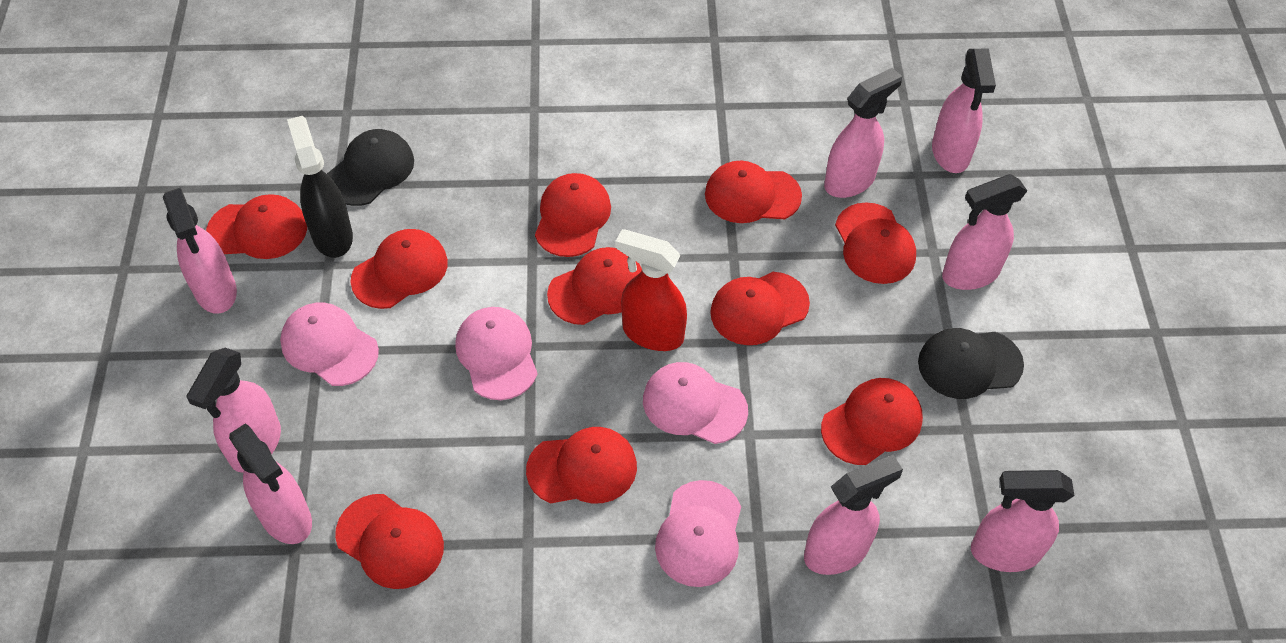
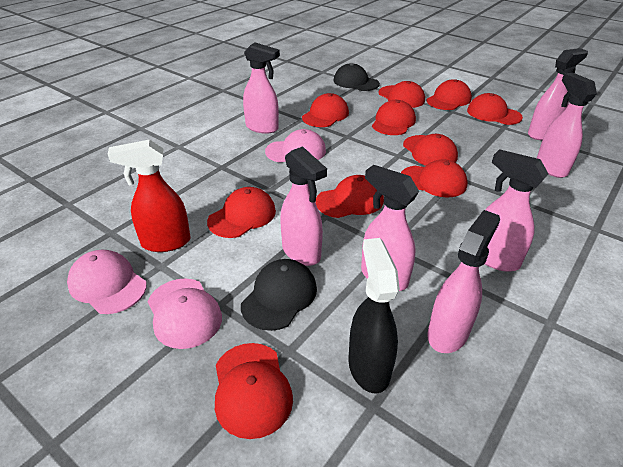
pink cap: [280,303,379,386] [455,307,537,400] [643,362,748,444] [655,480,741,587] = 4 -> [67,250,147,314] [148,278,222,349] [265,129,326,162] = 3
pink spray bottle: [163,187,237,314] [187,348,281,473] [229,423,312,544] [804,455,903,575] [824,68,902,198] [932,49,996,173] [942,174,1027,290] [971,470,1074,572] = 8 -> [243,42,280,134] [280,146,327,266] [361,165,419,291] [427,210,500,353] [485,149,548,272] [528,48,588,140] [537,73,597,178] = 7

